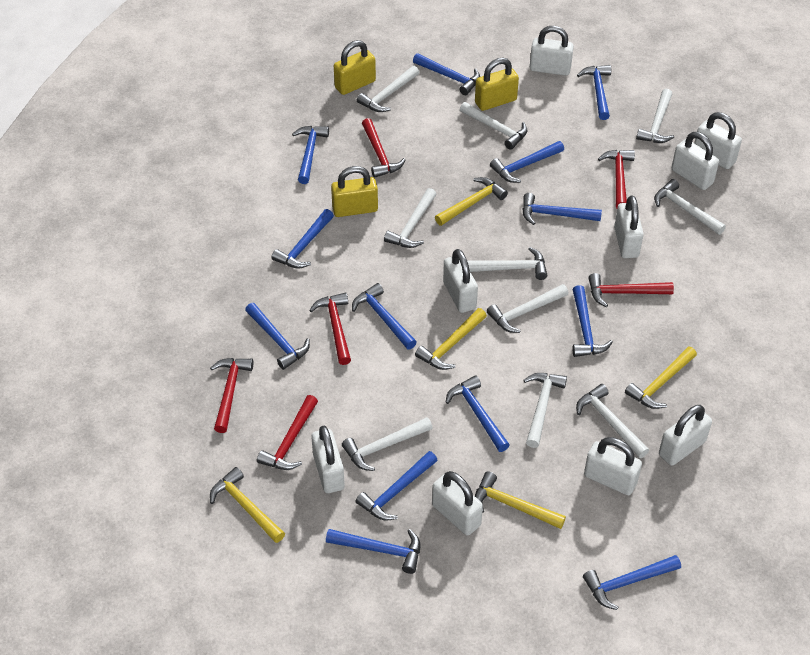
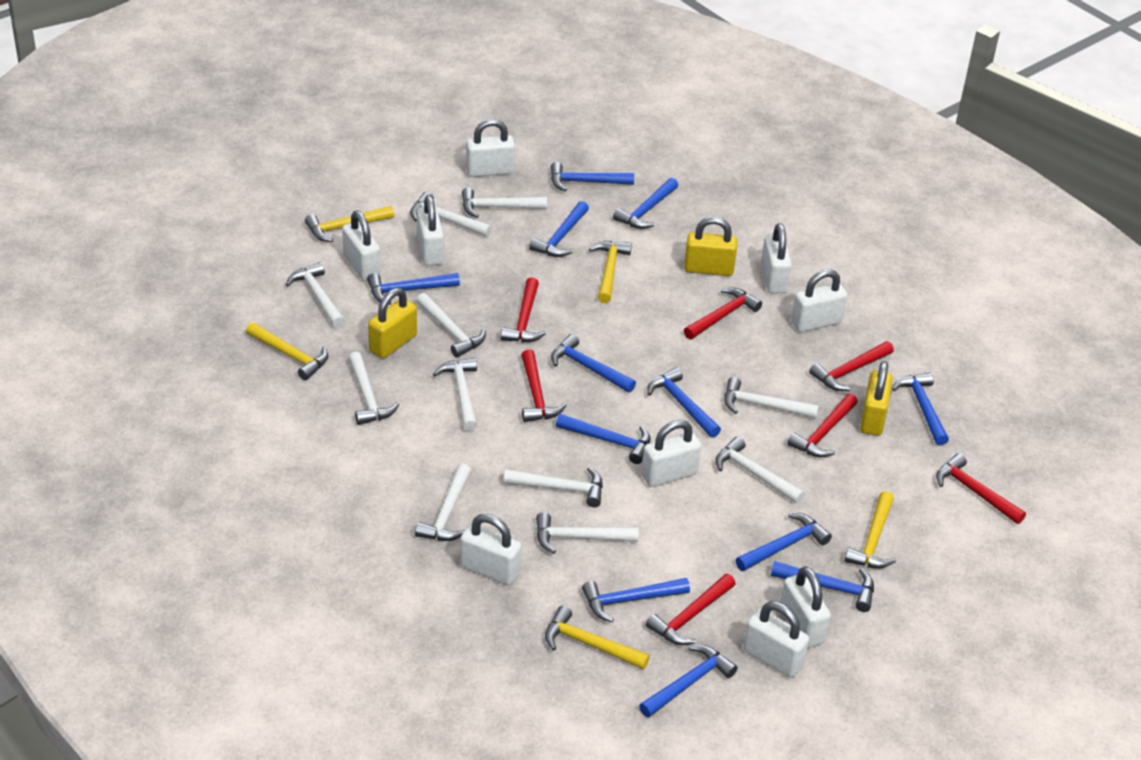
blue hammer: [245,303,310,370] [272,209,334,268] [292,126,329,184] [326,529,420,574] [352,283,417,350] [355,451,438,520] [413,53,480,95] [445,375,510,452] [490,141,564,183] [522,193,602,225] [572,285,613,357] [577,65,611,120] [583,555,681,610] = 13 -> [367,273,460,305] [529,201,589,257] [551,162,634,192] [551,334,636,393] [556,414,651,464] [582,578,690,622] [613,178,678,229] [639,645,738,718] [647,367,721,438] [736,513,832,571] [771,561,874,612] [892,372,949,446] = 12
red hammer: [210,358,253,433] [257,395,318,470] [309,292,351,365] [362,118,406,178] [588,273,674,307] [598,150,635,208] = 6 -> [500,277,546,343] [521,350,567,422] [646,574,736,645] [684,288,762,340] [787,394,858,457] [809,341,894,391] [936,453,1026,524] = 7
white hammer: [342,417,433,471] [357,66,419,112] [384,188,436,248] [460,102,527,150] [467,247,547,280] [487,284,569,333] [523,373,567,448] [576,384,649,458] [636,89,674,143] [654,179,726,235] = 10 -> [286,262,345,328] [348,352,399,425] [410,192,492,237] [415,464,471,541] [416,293,486,358] [433,358,478,431] [462,188,547,218] [504,467,603,507] [536,512,639,554] [715,436,805,504] [724,377,819,418] = 11

